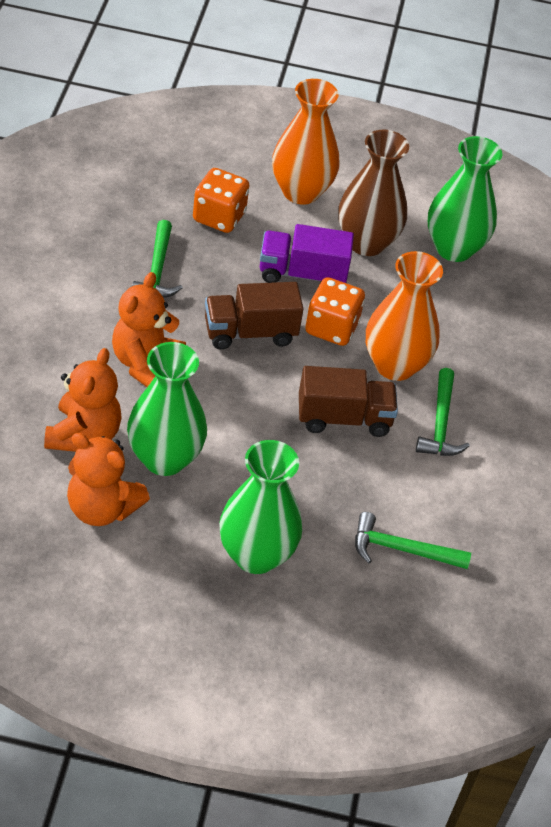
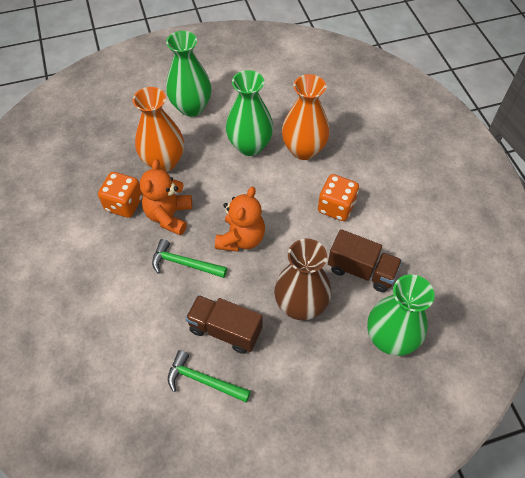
green hammer: [132,220,183,298] [355,512,471,569] [416,368,470,456] = 3 -> [152,239,227,278] [168,350,251,403] = 2
orange teddy bear: [44,348,122,452] [67,433,150,526] [112,272,186,387] = 3 -> [140,159,192,236] [215,187,265,251] = 2
purple truck: [260,224,354,283] = 1 -> none = 0

